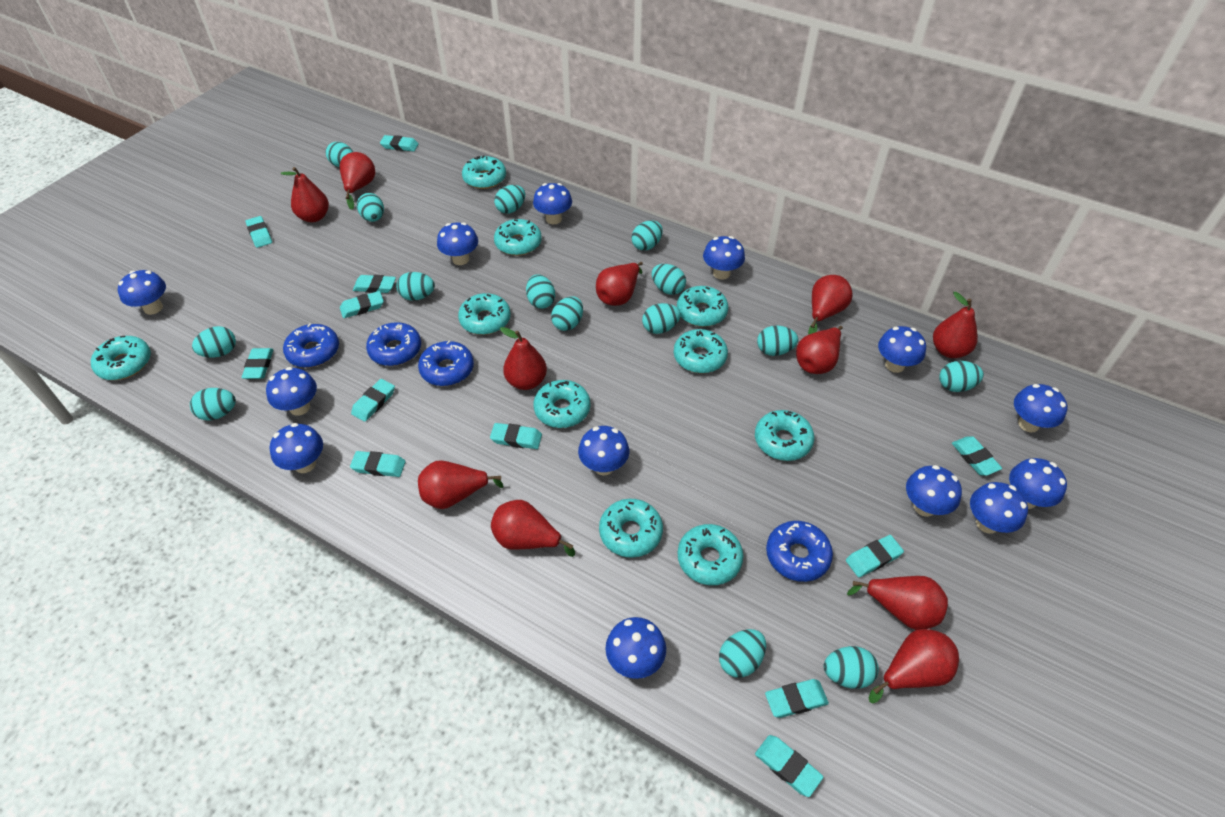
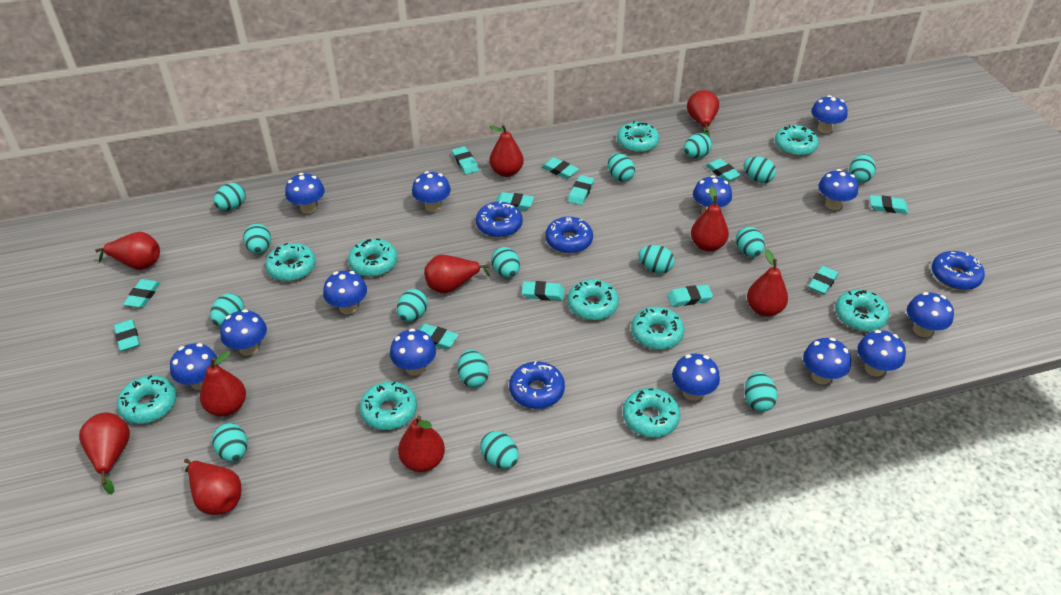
red pear: [281,167,329,222] [340,152,375,210] [418,460,503,509] [491,500,575,557] [500,327,547,390] [596,262,643,306] [796,326,843,374] [808,275,853,335] [847,576,948,630] [869,629,959,703] [933,292,978,358] = 11 -> [79,412,130,494] [95,232,160,270] [184,458,241,515] [200,351,246,416] [398,415,445,472] [424,255,490,294] [489,125,524,177] [687,90,719,138] [691,186,729,251] [747,249,788,317] = 10

